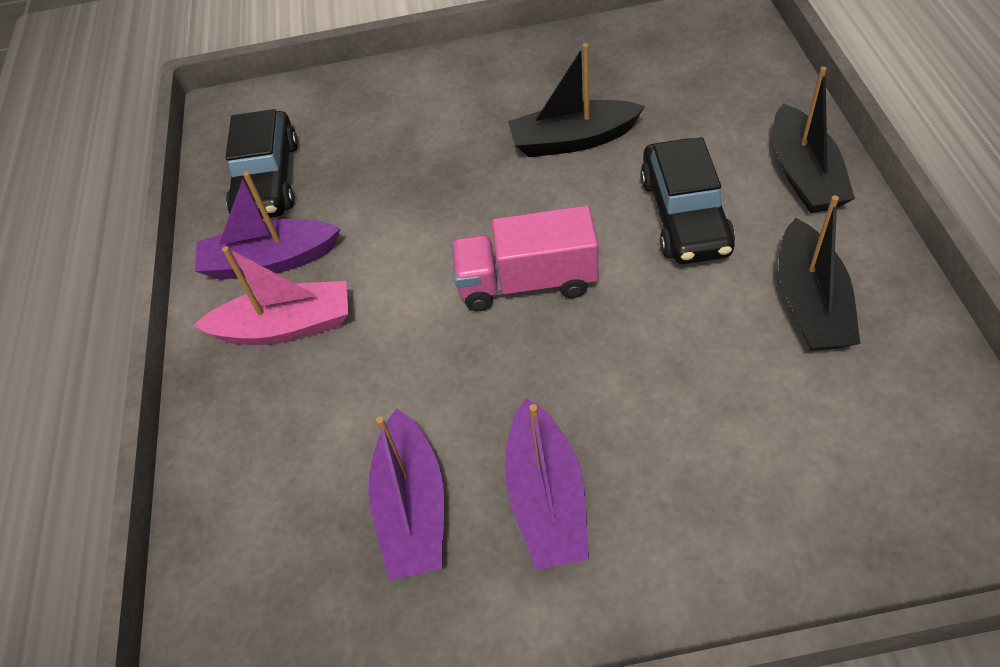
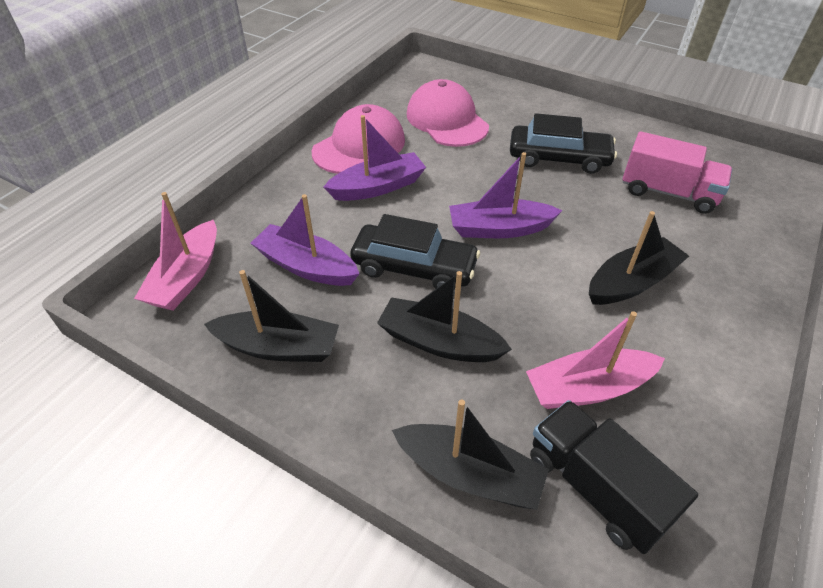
black boat: [508,43,645,157] [773,66,855,213] [778,195,860,351] = 3 -> [204,270,339,362] [377,271,512,362] [392,399,549,510] [589,211,689,305] = 4
black truck: none = 0 -> [530,400,698,554] = 1
pink boat: [193,246,348,345] = 1 -> [134,192,217,311] [526,311,665,409] = 2
pink cap: none = 0 -> [312,104,405,174] [407,79,489,147] = 2

